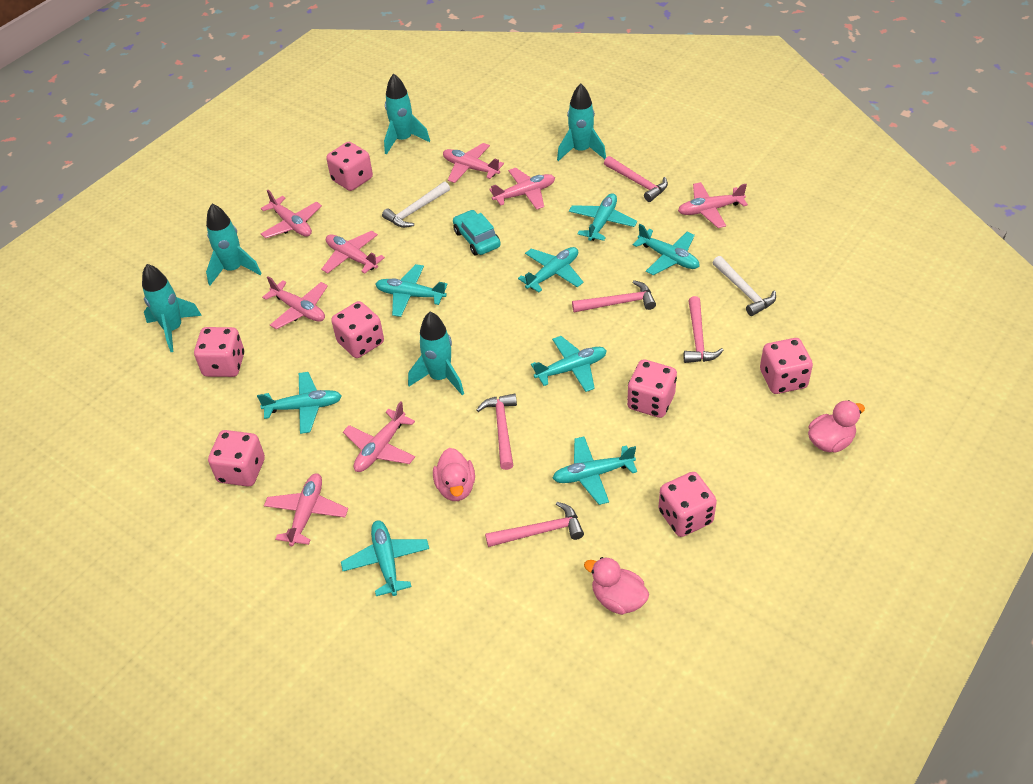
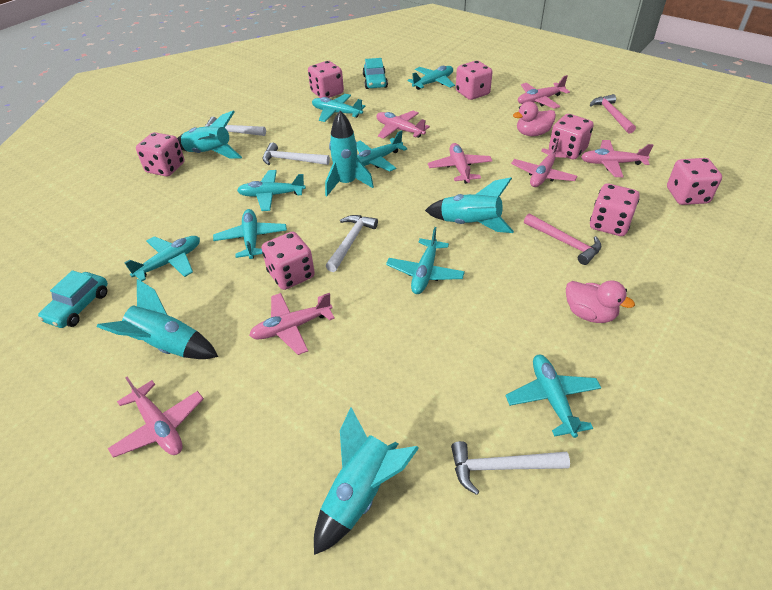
pink duck: [433,448,475,501] [584,557,649,615] [808,400,865,453] = 3 -> [513,101,556,136] [566,280,635,323] = 2
pink hammer: [476,394,517,470] [485,502,584,547] [572,280,656,312] [604,156,668,202] [684,296,724,363] = 5 -> [524,214,601,265] [590,94,636,134] = 2
pink plane: [261,190,322,239] [262,276,328,329] [264,473,348,547] [321,231,385,274] [343,401,415,472] [443,143,504,183] [489,168,555,210] [678,182,748,228] = 8 -> [108,377,204,458] [249,293,335,355] [376,111,430,139] [428,143,492,184] [511,138,578,187] [518,75,570,109] [581,140,653,177] = 7
turquoise car: [453,210,501,255] = 1 -> [38,270,108,328] [363,58,388,89] = 2
white hammer: [382,182,450,228] [713,256,776,316] = 2 -> [205,117,266,136] [263,143,330,165] [326,215,378,272] [451,441,570,495] = 4

